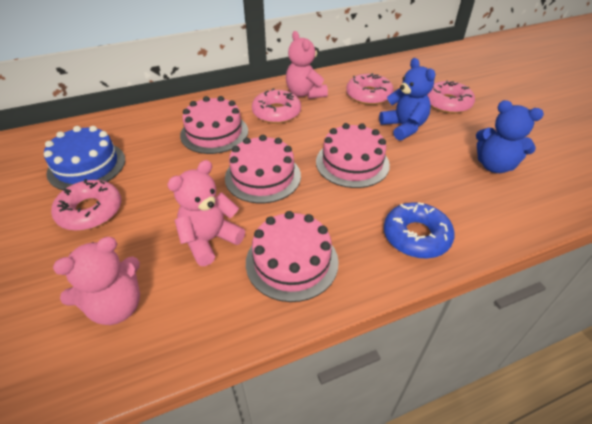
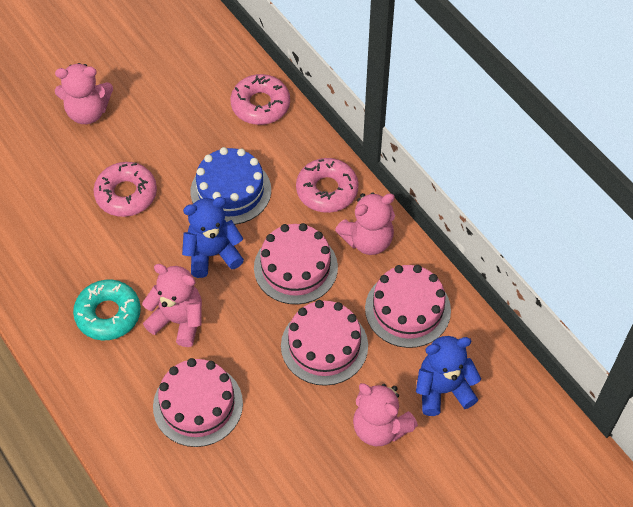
blue donut: [384,202,455,258] = 1 -> none = 0
pink donut: [51,179,121,231] [252,88,301,124] [346,73,394,105] [427,80,475,113] = 4 -> [94,162,157,217] [231,74,290,125] [296,158,359,213] = 3
pink teddy bear: [53,237,140,325] [167,160,245,266] [286,31,328,99] = 3 -> [55,63,113,124] [142,264,202,347] [335,193,395,255] [353,383,418,446] = 4
turquoise donut: none = 0 -> [73,280,141,340] = 1

